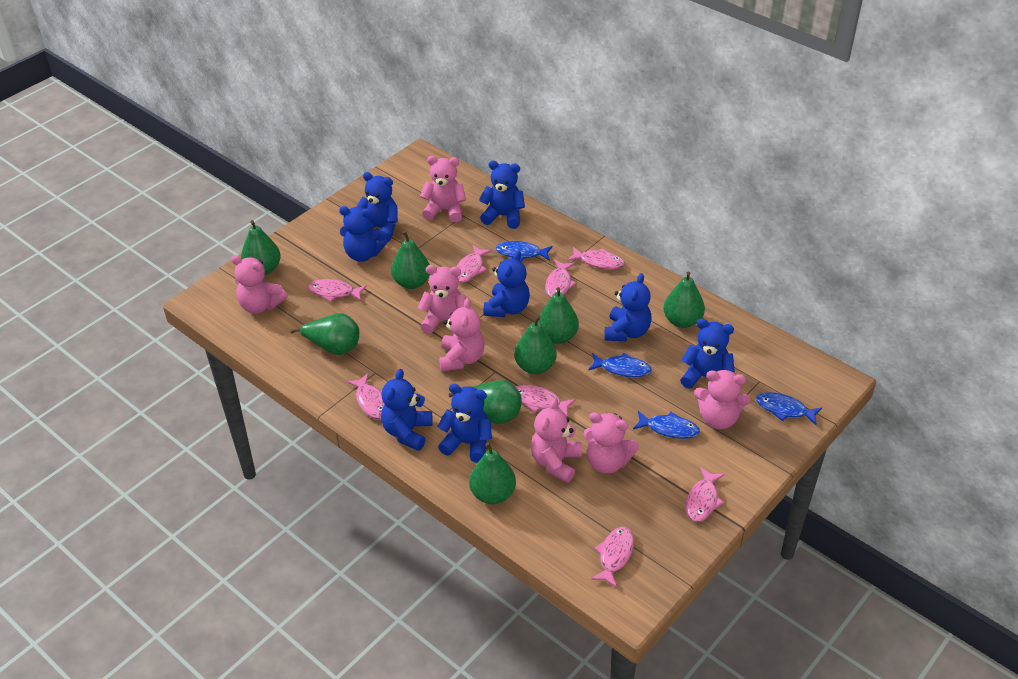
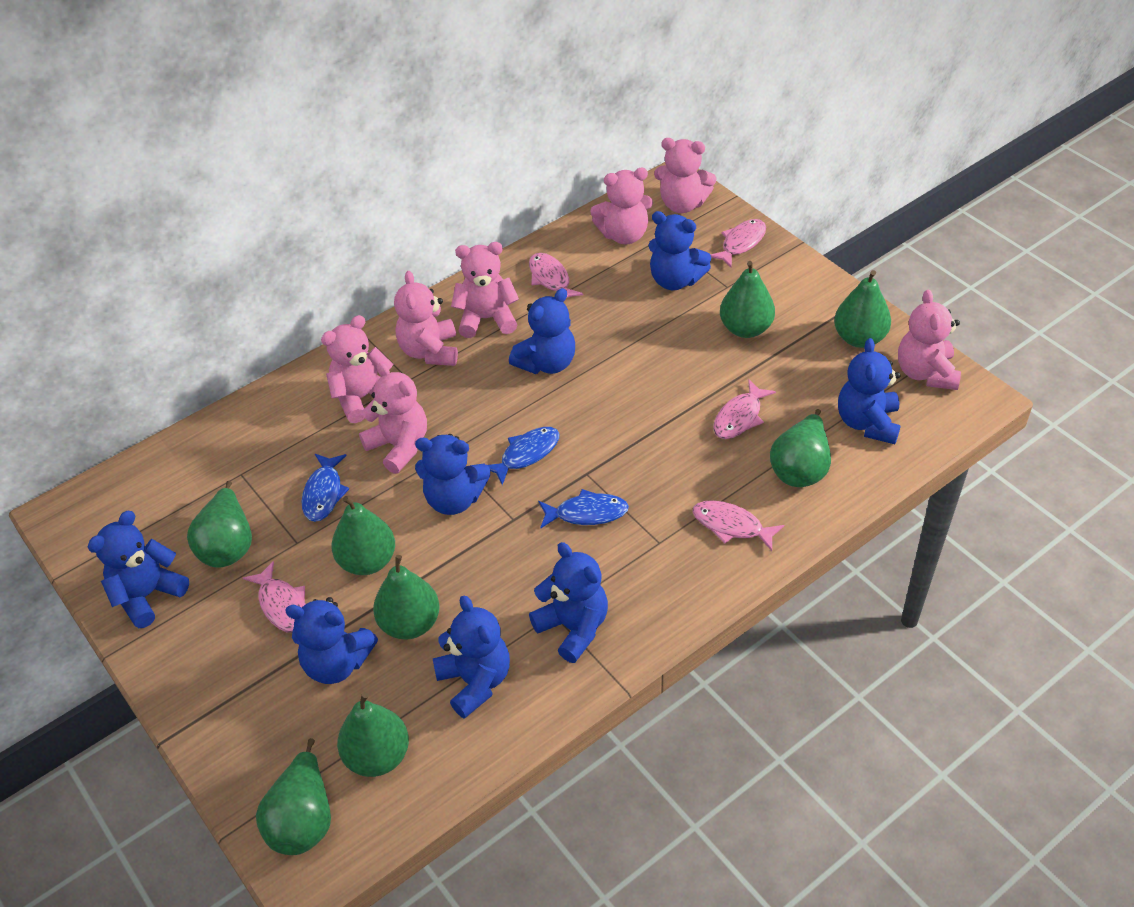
blue fish: [496,241,553,262] [588,353,652,377] [633,411,700,439] [756,392,822,425] = 4 -> [301,454,349,522] [488,427,559,485] [538,489,629,529] = 3
pink fish: [308,279,367,302] [347,374,384,419] [457,245,492,283] [516,385,576,416] [545,260,577,298] [567,247,625,269] [591,527,634,588] [686,467,725,522] = 8 -> [243,561,305,633] [529,253,583,297] [692,500,784,551] [710,219,766,268] [713,379,776,439] = 5

